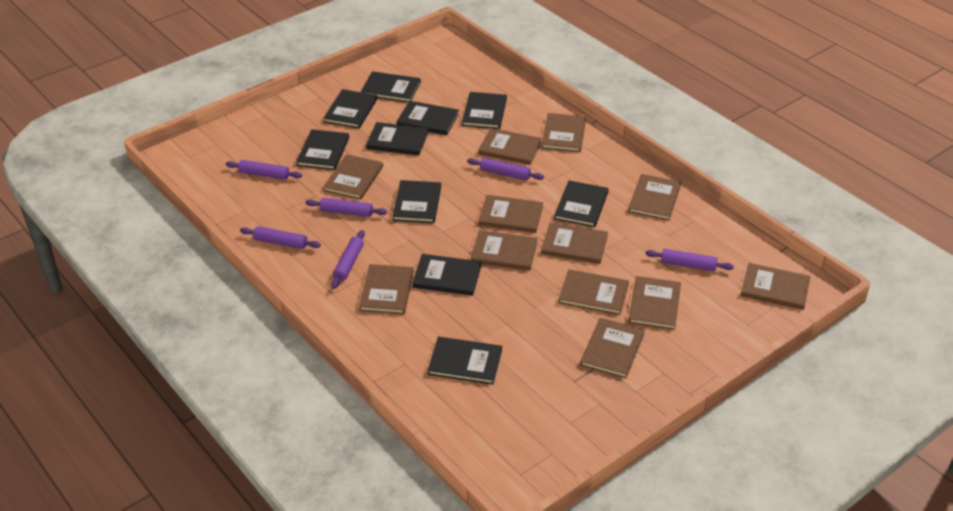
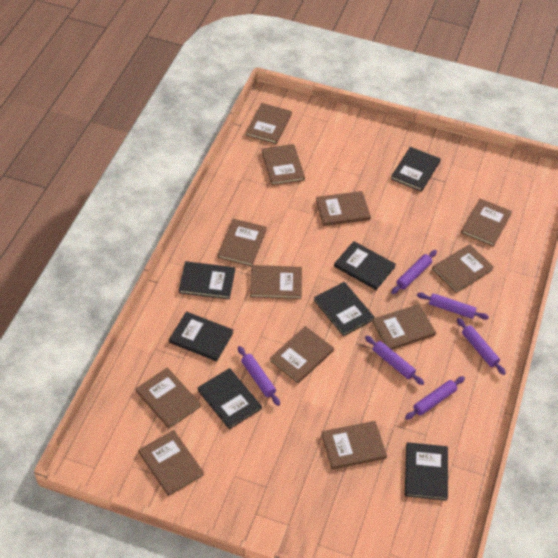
black book: [296,129,349,170] [323,89,377,128] [361,71,421,102] [366,122,428,155] [392,180,441,223] [397,101,459,135] [412,254,481,296] [427,337,502,385] [462,92,507,129] [554,180,609,227] = 10 -> [169,311,234,361] [179,261,235,299] [197,368,262,429] [314,282,374,336] [334,241,396,290] [391,147,441,192] [405,442,448,501] = 7

